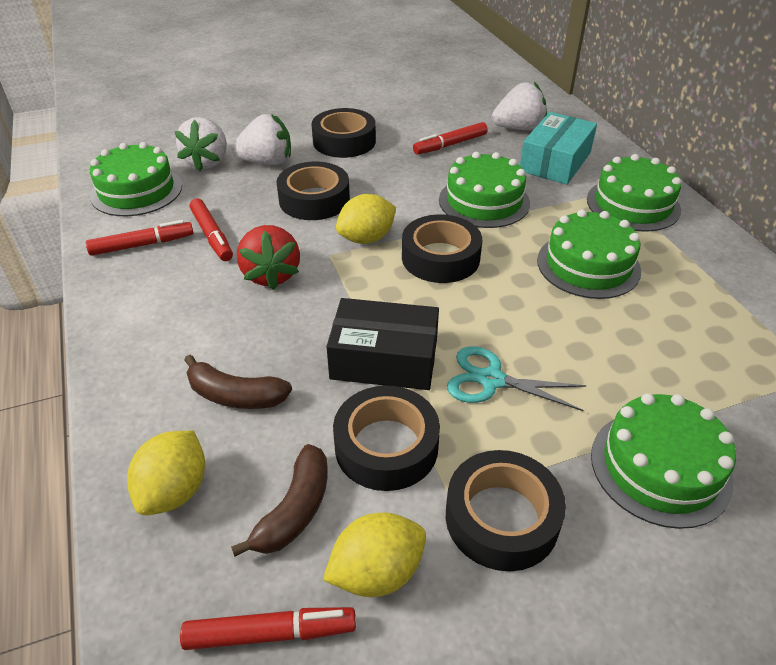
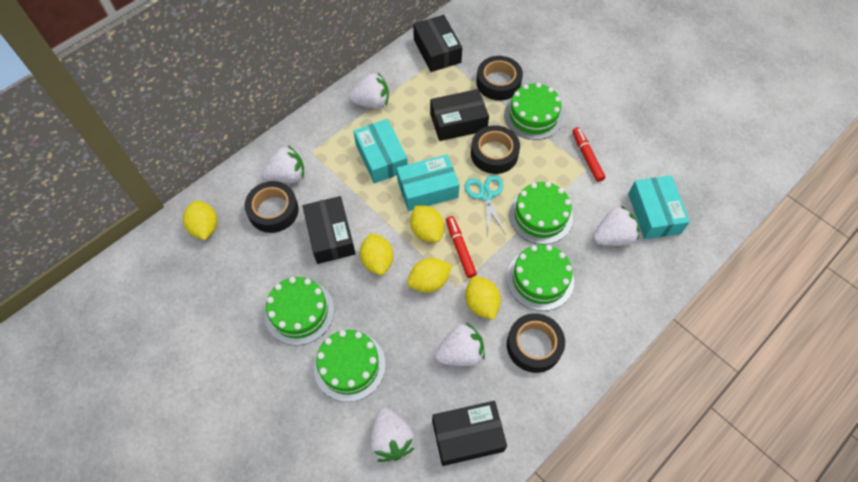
black box: [326,298,439,390] = 1 -> [302,196,356,264] [413,15,462,72] [430,89,489,141] [432,401,507,466] = 4
black tape: [276,162,350,220] [311,108,376,158] [333,386,440,491] [402,214,482,283] [446,450,566,571] = 5 -> [245,181,299,233] [471,125,520,174] [476,56,523,101] [507,313,565,373] = 4
brown banana: [184,355,292,409] [231,444,328,557] = 2 -> none = 0
red marker: [86,220,194,256] [180,607,356,650] [189,198,233,261] [413,122,488,155] = 4 -> [446,216,477,278] [572,127,605,182] = 2
red strawberry: [237,225,300,290] = 1 -> none = 0
turquoise box: [520,112,597,185] = 1 -> [354,119,408,183] [397,155,459,211] [628,176,690,239] = 3
white strawberry: [174,117,227,171] [232,114,291,165] [492,82,547,130] = 3 -> [261,145,304,183] [348,73,389,109] [370,408,415,462] [435,322,485,366] [593,205,640,246] = 5
yellow lemon: [127,430,205,515] [323,512,426,597] [336,194,396,244] = 3 -> [183,201,217,240] [360,233,393,275] [407,258,452,293] [410,205,444,242] [465,276,501,320] = 5

